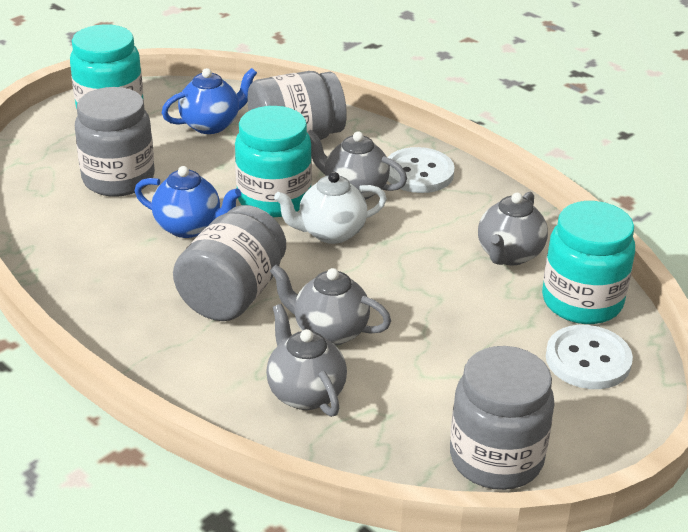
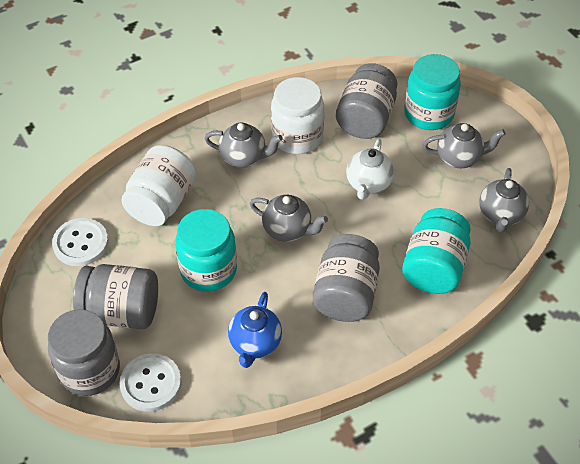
blue teapot: [135,166,241,238] [162,68,257,134] = 2 -> [228,292,282,368] = 1
white jar: none = 0 -> [121,145,196,226] [271,77,324,154] = 2

